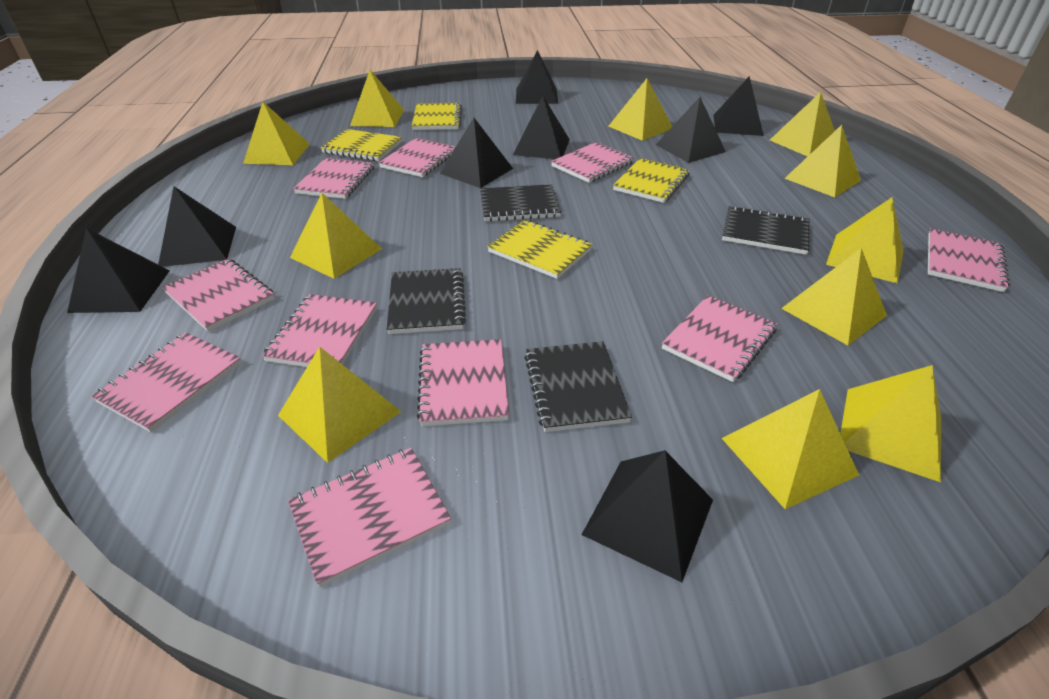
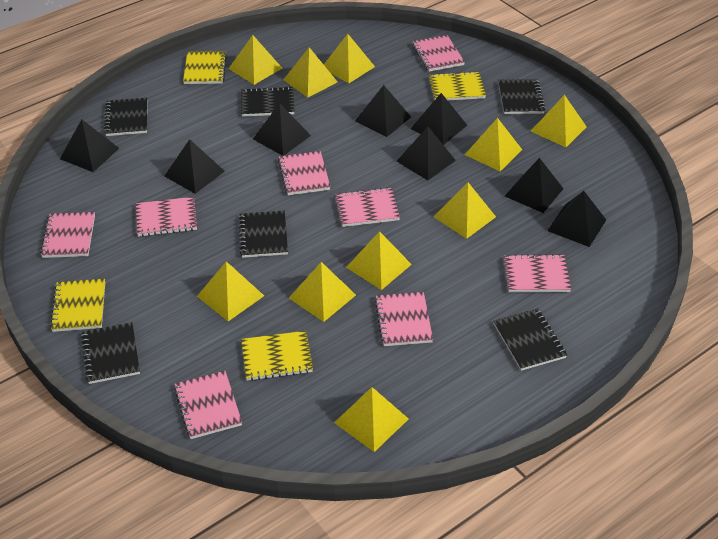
black notebook: [387,268,466,334] [480,184,561,222] [524,341,632,432] [722,205,810,255] = 4 -> [81,322,140,384] [104,97,147,136] [238,210,288,258] [241,86,295,117] [494,308,567,371] [498,79,545,114] = 6
pink notebook: [91,333,241,432] [162,258,275,332] [262,294,377,367] [288,448,451,587] [293,158,374,199] [379,138,456,177] [417,339,509,426] [551,142,635,183] [662,295,777,382] [928,228,1010,292] = 10 -> [40,212,95,258] [136,197,197,237] [174,371,242,439] [278,151,330,195] [335,187,400,227] [375,292,433,346] [412,35,465,72] [504,254,571,292] = 8
yellow pyramid: [243,102,310,165] [278,347,401,463] [290,193,382,279] [350,70,404,127] [608,79,672,141] [722,389,859,509] [770,92,835,157] [781,248,887,345] [784,125,861,197] [826,197,904,284] [840,365,941,482] = 11 -> [197,261,264,321] [229,35,282,85] [283,47,337,98] [289,262,356,322] [324,34,375,83] [334,387,408,452] [346,231,412,290] [433,182,496,239] [465,118,522,171] [531,95,587,147] = 10

